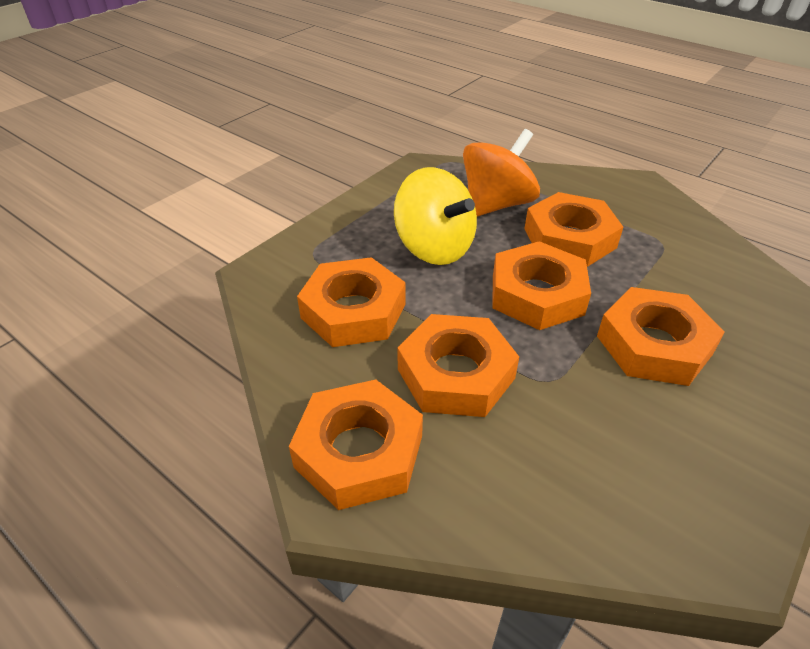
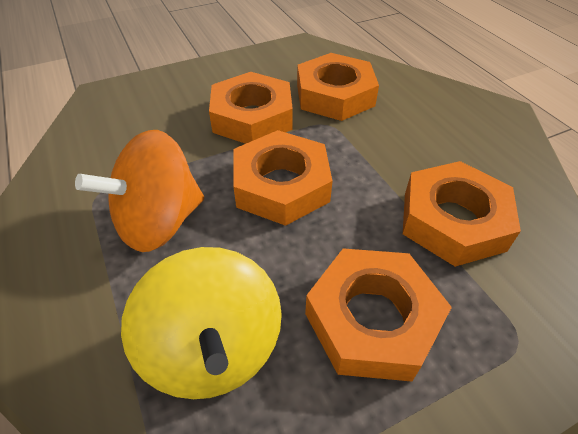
orange nut: [289,379,423,510] [297,257,406,347] [397,314,519,417] [492,241,591,330] [524,192,623,267] [597,287,725,386] = 6 -> [209,72,293,144] [233,130,333,226] [297,53,379,121] [305,248,452,382] [403,161,521,267] = 5

